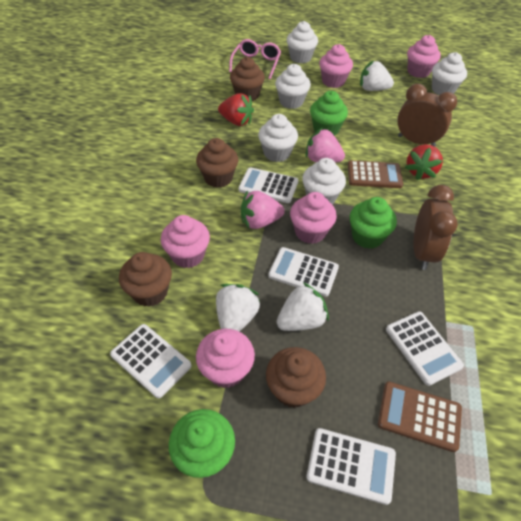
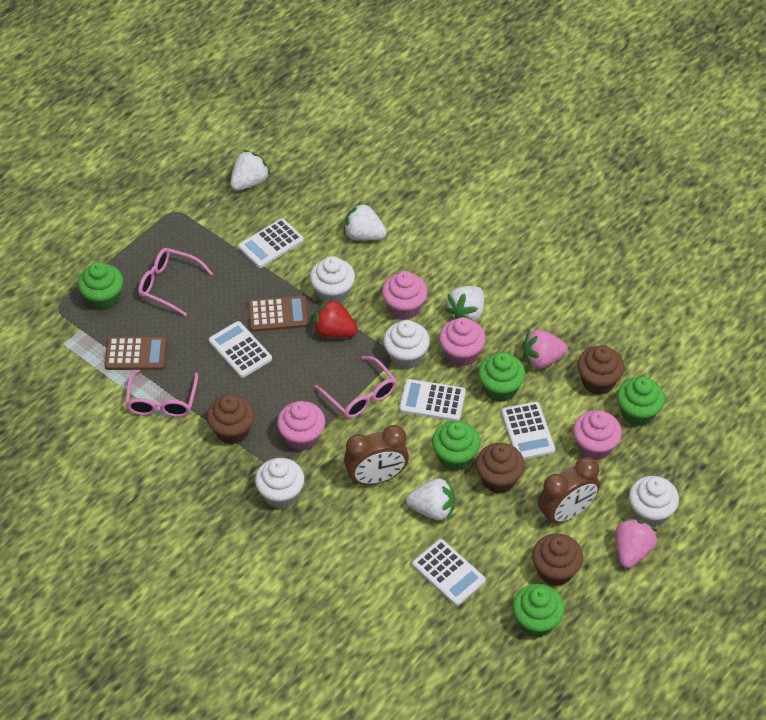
green cupcake: [169,409,235,478] [310,91,348,136] [350,197,397,249] = 3 -> [78,262,123,311] [432,421,481,471] [478,352,526,402] [512,584,565,638] [617,377,665,426] = 5
pink cupcake: [161,215,210,268] [196,329,255,388] [290,192,337,244] [319,44,353,88] [407,35,441,78] = 5 -> [277,401,325,451] [382,271,427,320] [439,317,486,367] [573,410,622,460] = 4
pink glasses: [229,39,281,79] = 1 -> [125,369,198,417] [138,248,213,316] [314,356,397,418] = 3
red strawberry: [218,93,254,126] [405,144,443,180] = 2 -> [312,297,358,338] = 1
white cupcake: [258,114,298,162] [275,64,311,109] [287,21,318,64] [302,158,346,205] [432,52,467,95] = 5 -> [255,458,304,509] [310,256,355,303] [383,320,430,369] [629,476,679,527] = 4
white strawberry: [216,284,260,332] [277,282,329,331] [360,61,394,91] = 3 -> [230,150,271,190] [343,202,387,240] [406,477,455,521] [445,286,484,321] = 4

